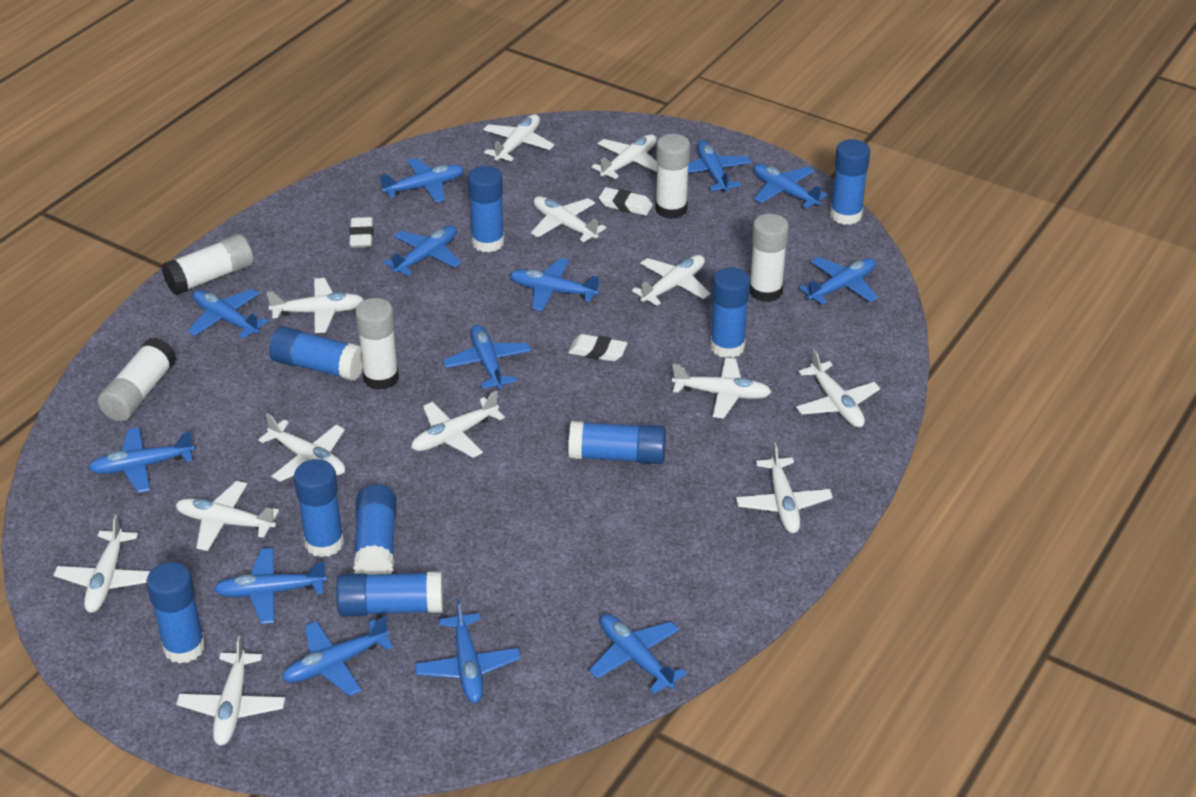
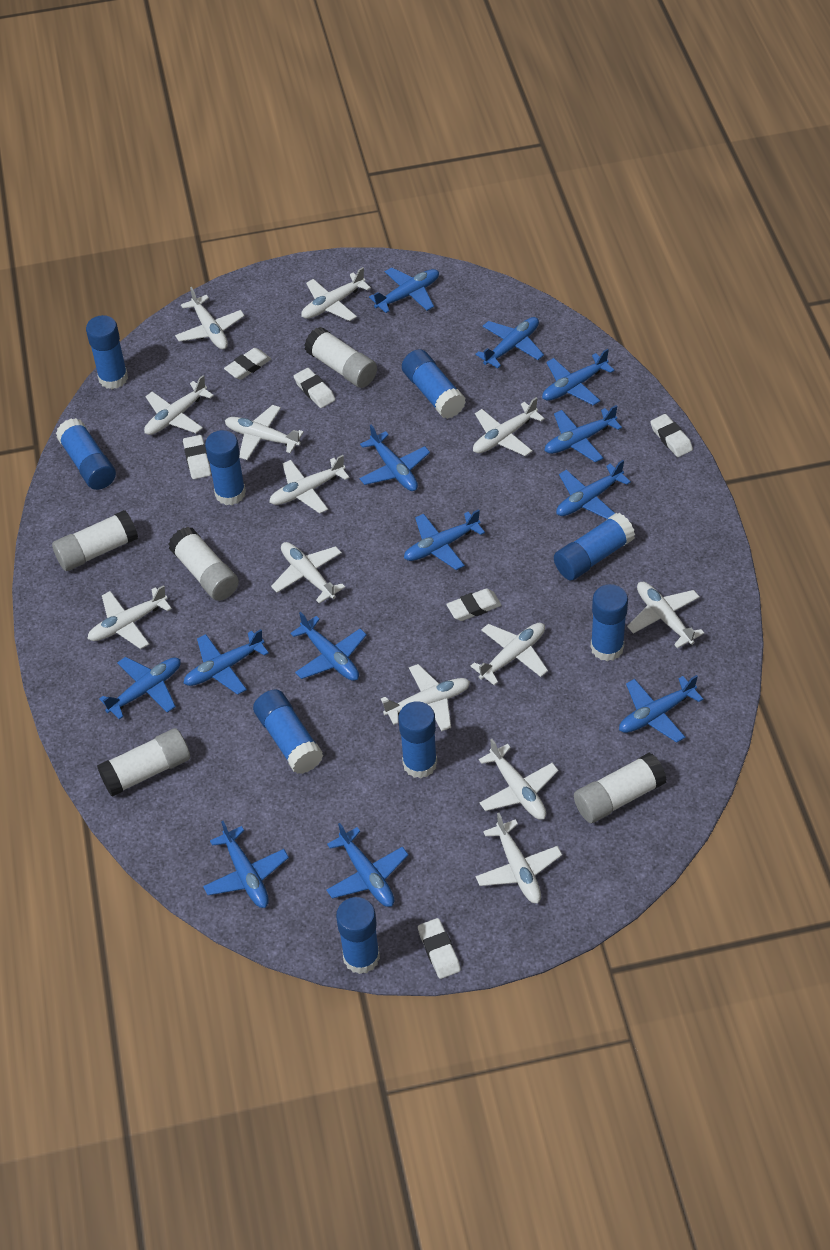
white eraser: [349,217,373,248] [568,334,627,362] [599,187,653,216] = 3 -> [183,435,211,479] [224,348,271,380] [294,368,335,408] [418,918,461,979] [446,588,501,621] [650,414,693,457] = 6

